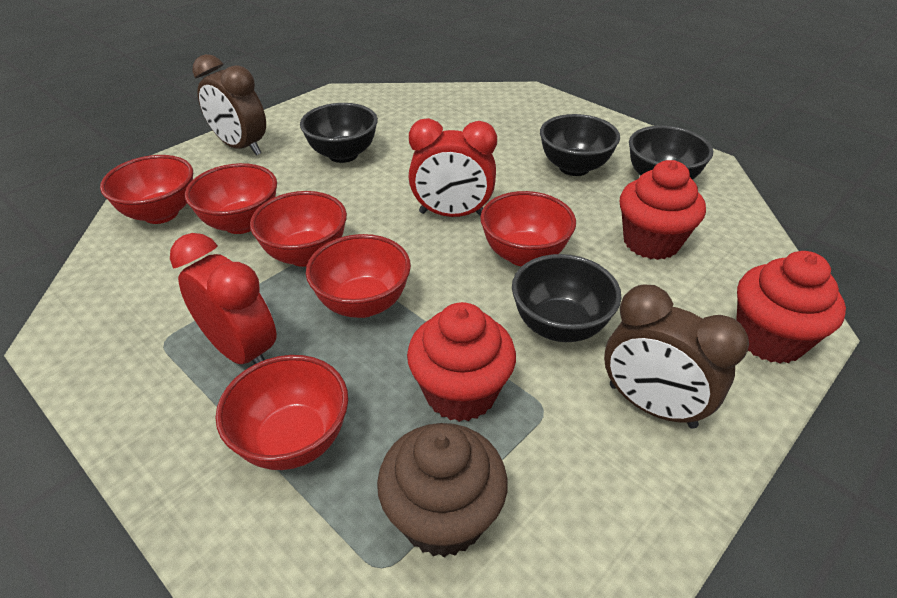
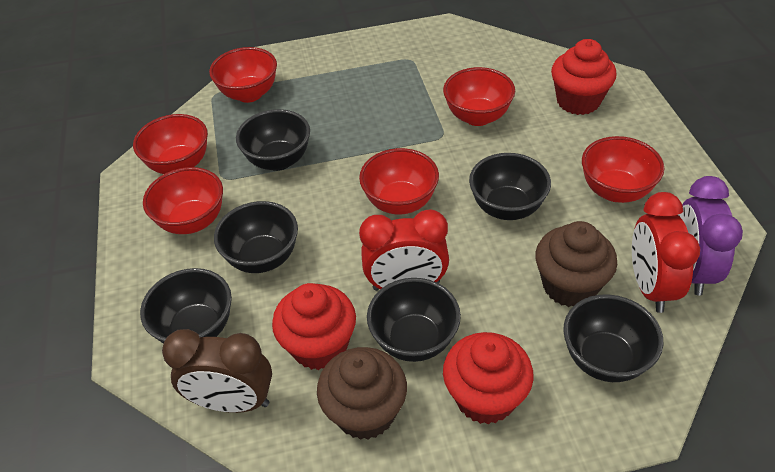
black bowl: [300,103,378,163] [512,254,622,342] [540,114,620,176] [629,126,713,180] = 4 -> [140,268,232,343] [214,201,298,273] [236,109,310,171] [367,278,461,362] [469,153,551,220] [563,294,664,382] = 6
brown clock: [192,54,266,156] [604,285,749,429] = 2 -> [162,329,272,413] = 1
brown cupcake: [377,423,508,557] = 1 -> [317,347,407,440] [535,221,617,307] = 2
purple clock: none = 0 -> [678,176,743,296] = 1

